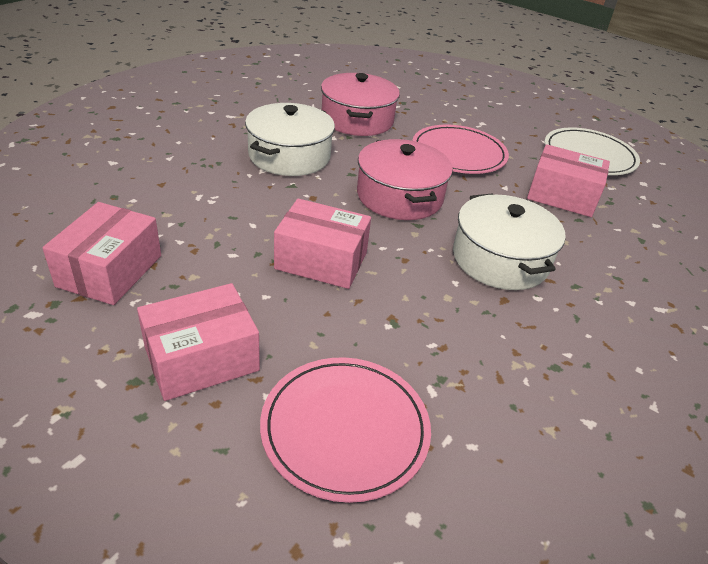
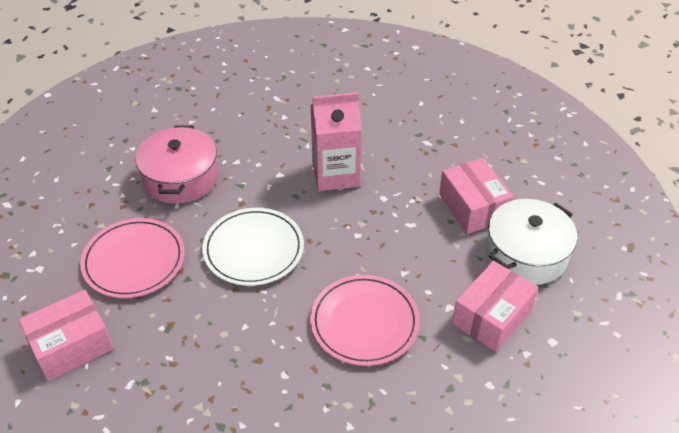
pink box: [42,202,161,305] [137,283,260,401] [274,198,371,289] [527,144,610,217] = 4 -> [19,290,114,381] [439,158,513,234] [452,261,538,352] = 3
pink carton: none = 0 -> [310,92,362,191] = 1
pink pot: [321,73,400,136] [357,139,453,220] = 2 -> [136,125,218,204] = 1
white pot: [245,103,335,176] [453,193,566,290] = 2 -> [486,199,578,285] = 1

